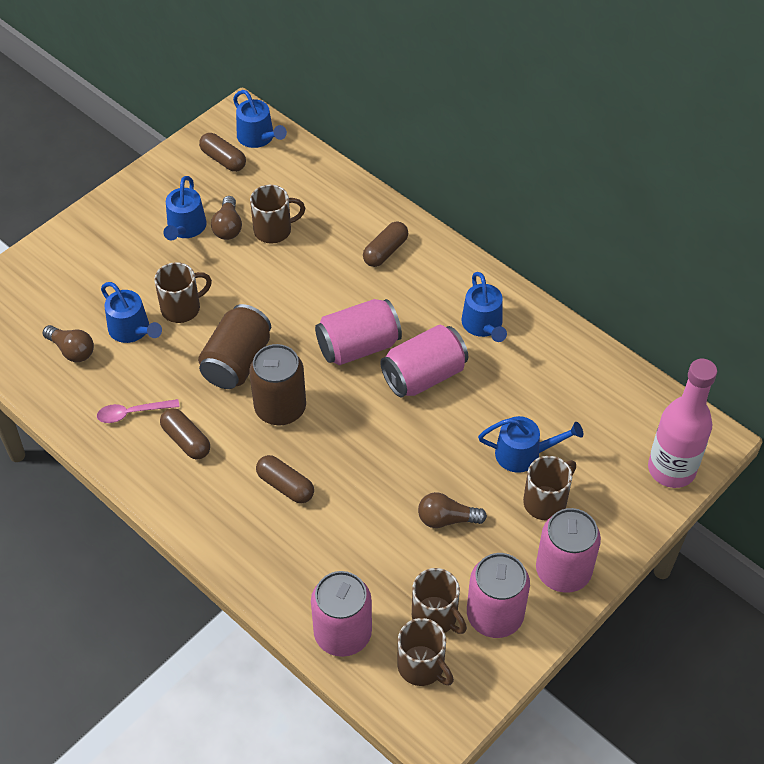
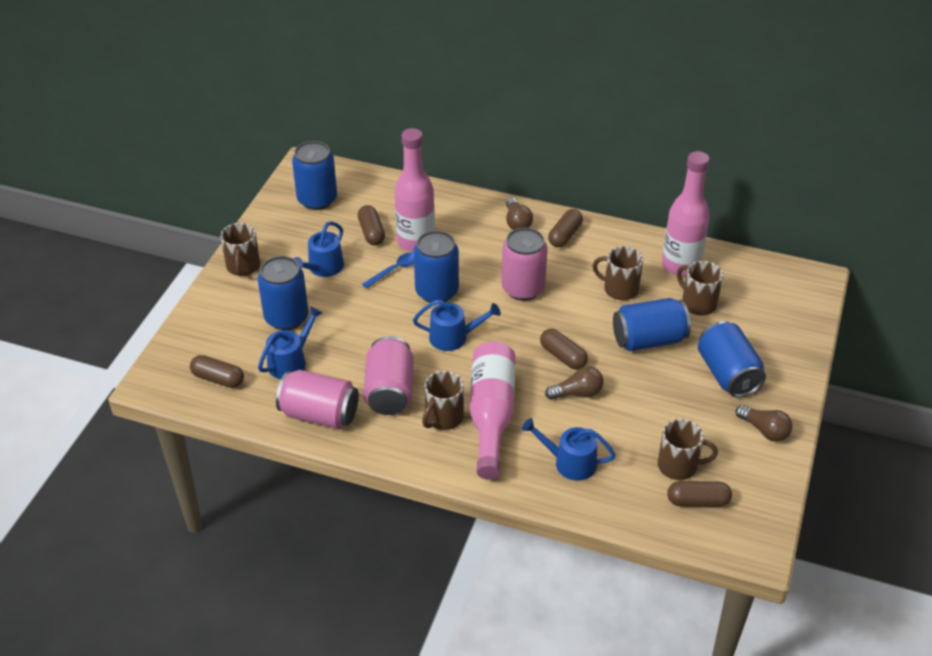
blue can: none = 0 -> [258,256,308,330] [292,141,337,210] [414,230,459,303] [613,298,691,351] [698,321,766,398] = 5
blue spoon: none = 0 -> [362,252,414,288] = 1
blue watering can: [101,282,162,343] [163,176,207,240] [233,90,287,148] [461,272,507,342] [478,416,583,473] = 5 -> [258,306,322,379] [293,221,344,277] [413,300,501,351] [522,418,616,481] = 4
brown can: [198,304,271,389] [249,344,306,426] = 2 -> none = 0
brown capsule: [160,408,210,459] [199,133,246,172] [256,455,314,504] [363,221,408,267] = 4 -> [190,355,244,388] [358,205,385,245] [540,329,588,370] [548,209,583,247] [667,481,732,507] = 5
pink bottle: [648,359,717,488] = 1 -> [394,128,435,252] [470,341,516,480] [662,151,710,276] = 3
pink can: [311,571,372,657] [315,299,402,365] [381,325,468,398] [467,553,530,638] [536,508,601,593] = 5 -> [276,370,359,429] [363,336,414,415] [501,227,548,301] = 3
pink spoon: [97,399,180,423] = 1 -> none = 0

